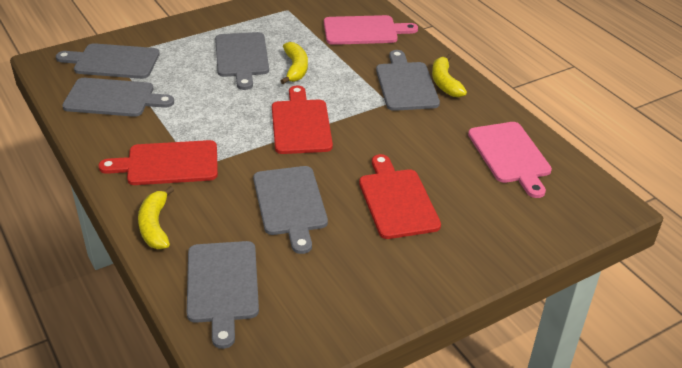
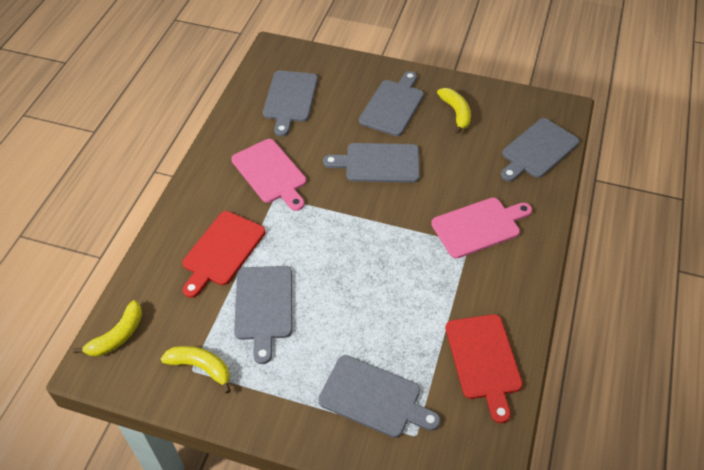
red cutting board: [98,140,218,185] [272,85,333,154] [359,154,441,239] = 3 -> [182,211,266,298] [446,314,523,423] = 2

